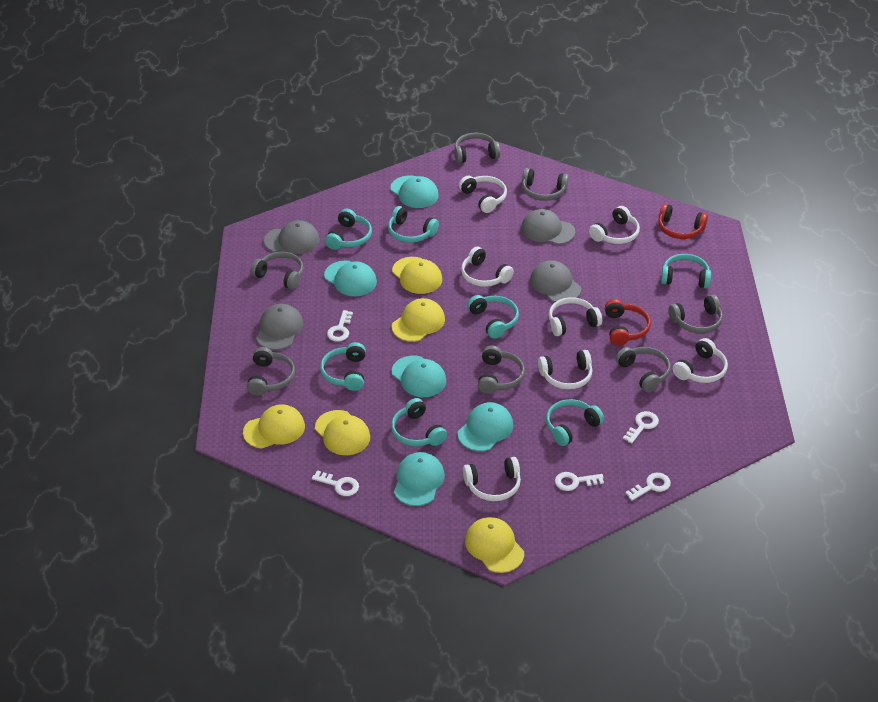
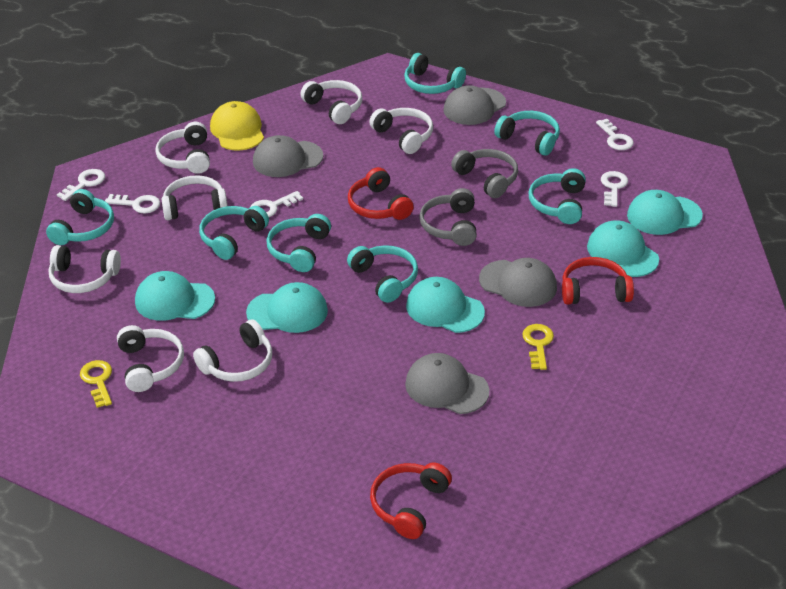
grey headphones: [247,347,295,396] [251,251,304,290] [454,133,500,163] [478,345,525,394] [522,168,569,201] [615,347,671,392] [669,295,723,333] = 7 -> [419,188,477,246] [451,149,518,198] = 2
red headphones: [605,299,651,345] [658,204,708,239] = 2 -> [348,167,414,220] [370,462,452,539] [562,257,634,305] = 3
yellow cap: [243,404,305,448] [315,410,370,455] [392,257,442,294] [392,298,445,342] [465,517,524,573] = 5 -> [210,101,264,151] = 1
yellow key: none = 0 -> [80,360,112,408] [522,324,554,370] = 2

